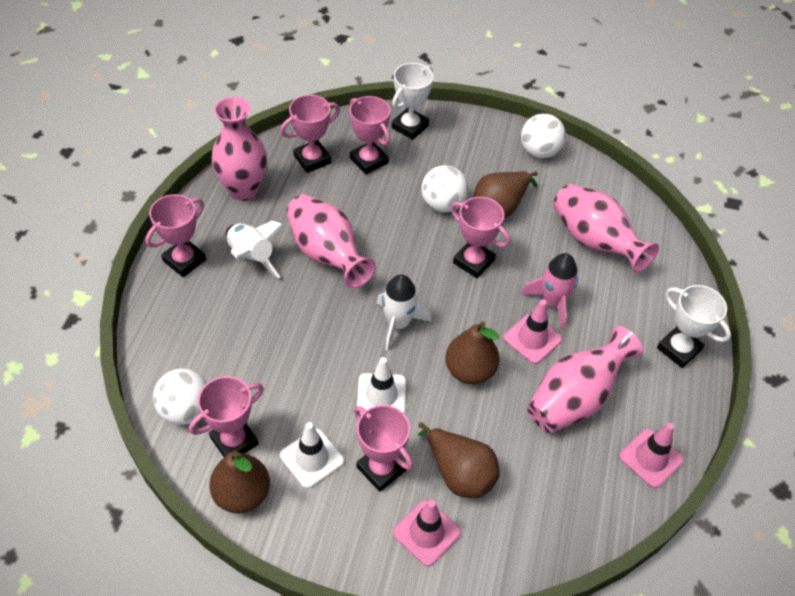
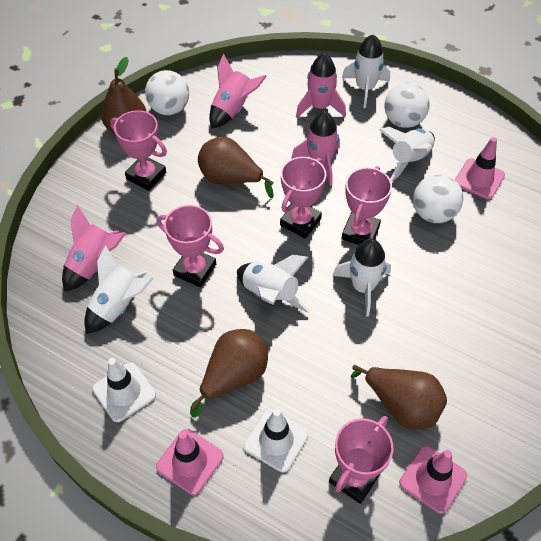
pink rocket: [521,253,578,330] = 1 -> [62,205,126,292] [209,54,267,129] [291,112,340,186] [296,53,346,118] = 4
pink trophy: [145,194,206,277] [189,376,264,457] [280,95,340,173] [349,96,390,174] [354,405,413,492] [451,197,510,278] = 6 -> [110,110,167,191] [156,205,224,287] [280,157,326,239] [329,416,393,504] [342,166,392,245] = 5
pink vase: [212,97,267,201] [286,194,376,288] [527,326,643,433] [553,184,659,273] = 4 -> none = 0
white rocket: [225,221,283,279] [377,274,431,350] = 2 -> [84,245,154,334] [237,255,310,313] [332,239,391,317] [342,35,390,108] [379,127,435,182] = 5
white trophy: [392,63,433,140] [657,285,731,368] = 2 -> none = 0

